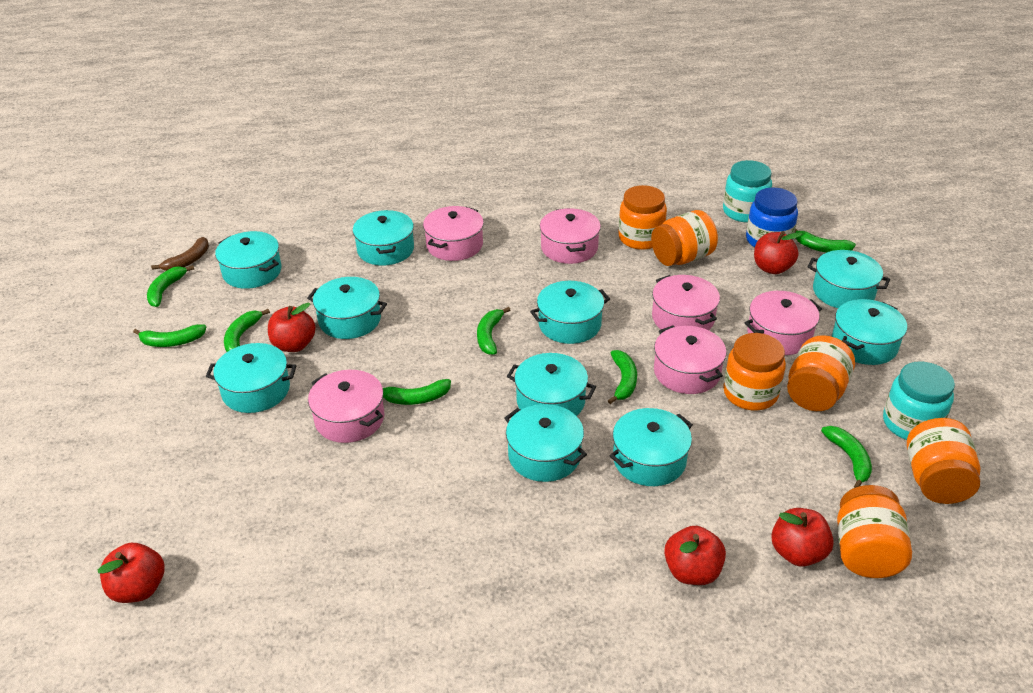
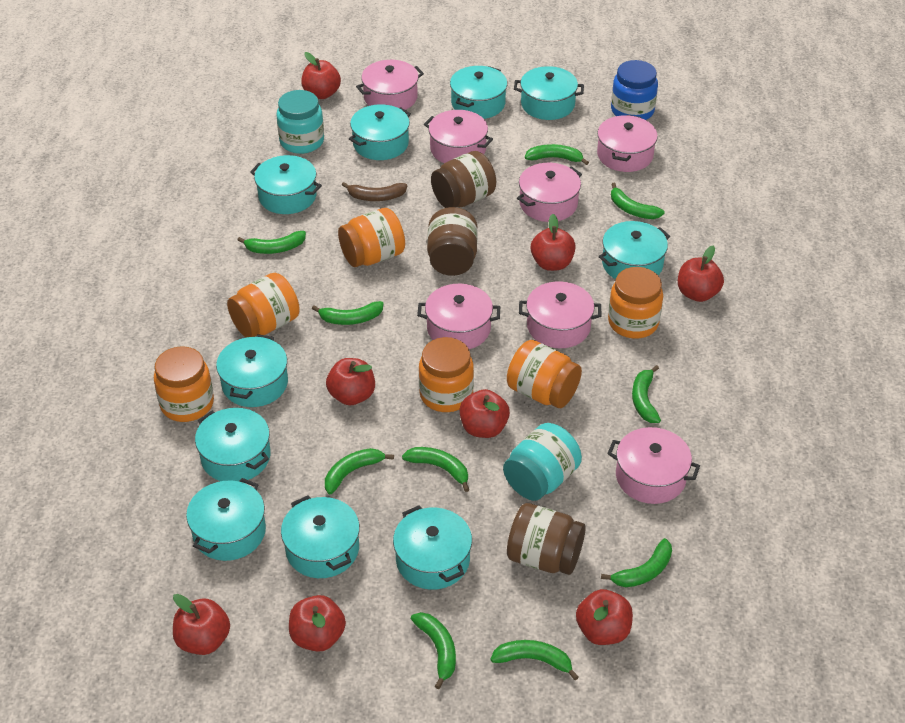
brown jar: none = 0 -> [427,207,478,276] [431,151,496,208] [507,503,586,575] = 3
green banana: [133,324,206,347] [147,265,194,307] [224,309,270,352] [383,379,451,405] [477,307,510,355] [608,350,637,404] [795,228,856,253] [821,426,872,488] = 8 -> [238,231,306,254] [312,301,383,325] [325,448,394,494] [402,447,469,492] [411,612,456,689] [490,640,579,680] [525,144,589,165] [601,538,672,587] [611,183,665,219] [632,365,661,423] = 10
pink pot: [308,370,384,443] [423,206,484,261] [540,208,601,264] [652,275,720,330] [654,325,726,394] [744,291,822,355] = 6 -> [356,60,424,110] [417,284,500,349] [424,110,493,163] [517,163,582,222] [519,281,602,348] [597,115,658,172] [607,427,700,504] = 7
red apple: [98,543,164,603] [268,303,316,352] [664,526,726,585] [754,231,802,274] [771,508,834,567] = 5 -> [173,594,230,655] [289,595,346,652] [301,52,341,99] [326,358,375,405] [459,389,510,438] [531,214,576,271] [576,589,633,645] [678,246,724,302] = 8

